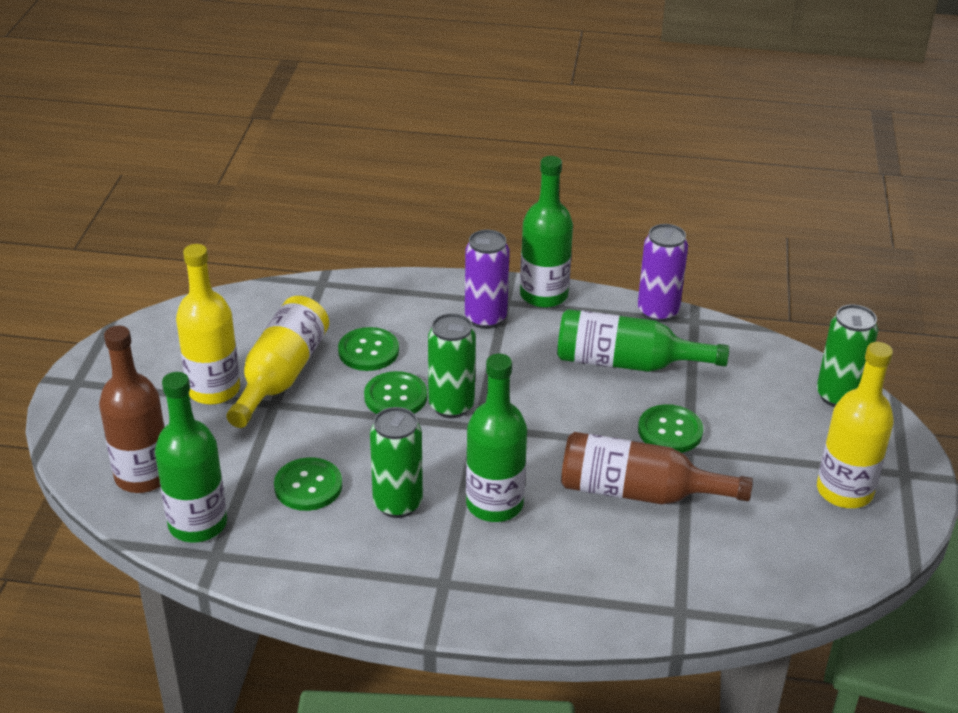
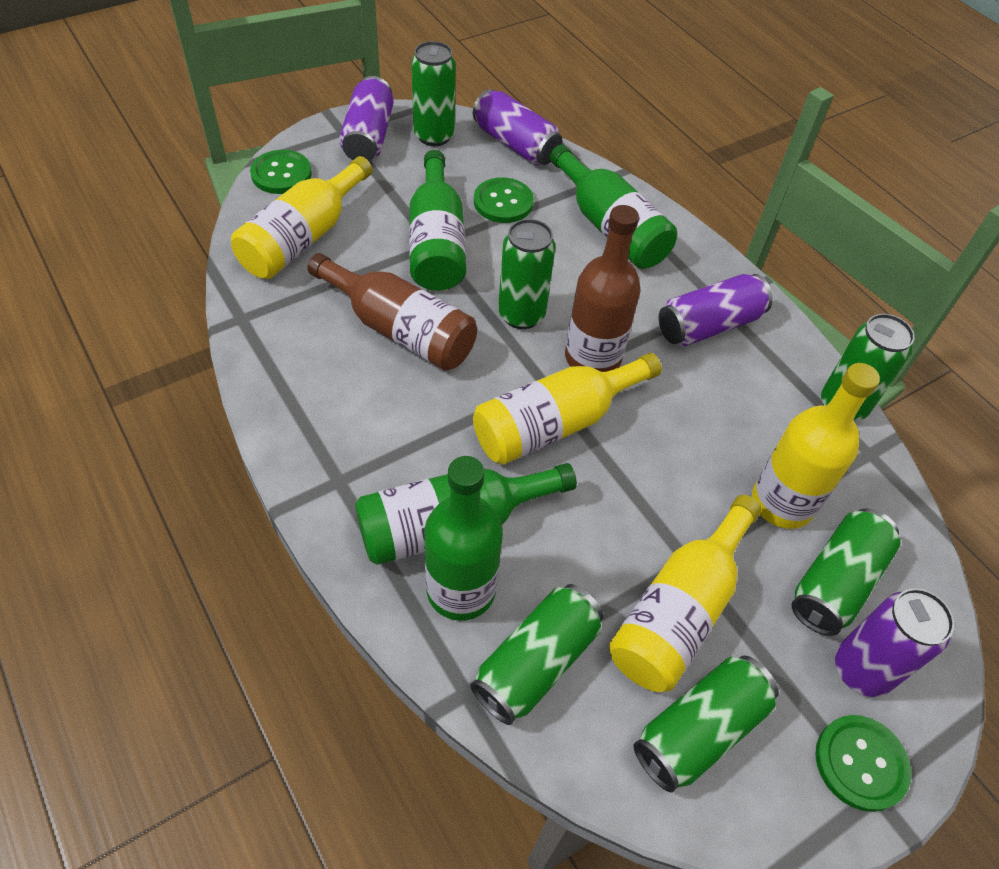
green button: [274,457,342,511] [338,327,399,371] [364,371,427,414] [638,404,703,453] = 4 -> [250,150,312,194] [474,177,534,223] [815,715,911,812] = 3
green can: [370,407,423,518] [428,313,476,418] [817,304,878,407] = 3 -> [411,41,456,146] [470,584,603,725] [498,219,556,329] [634,656,779,793] [791,509,901,636] [821,314,915,421] = 6
purple can: [465,230,510,329] [638,224,688,322] = 2 -> [339,76,394,161] [473,89,562,165] [659,274,773,346] [835,588,954,697] = 4
yellow bottle: [176,244,240,405] [226,296,329,428] [817,342,894,508] = 3 -> [231,156,373,279] [473,353,662,465] [609,495,761,692] [752,363,880,529] = 4

